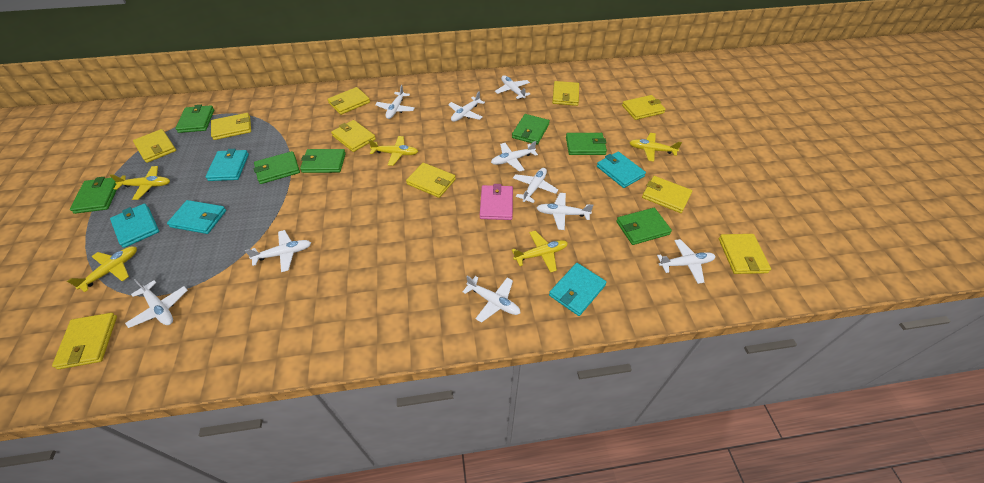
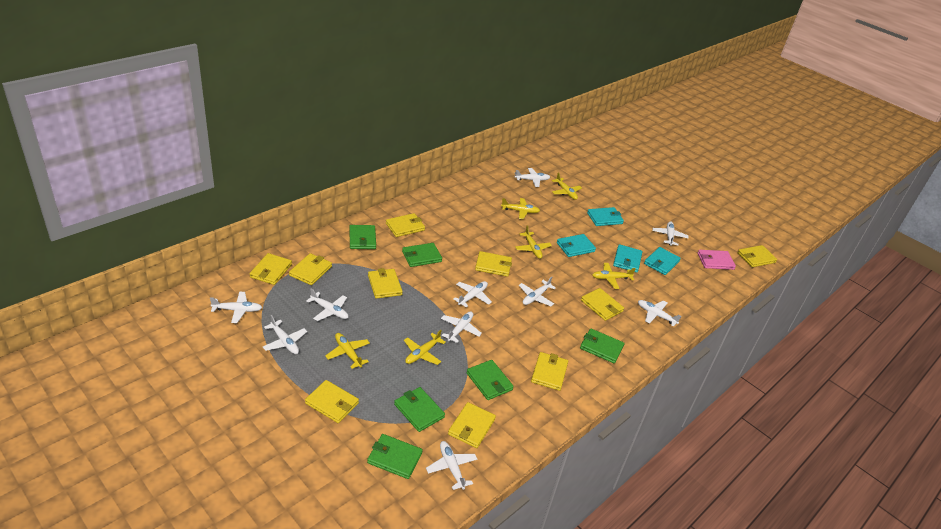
green wallet: [70,177,117,214] [175,105,214,133] [254,151,300,184] [300,149,346,173] [512,114,550,145] [566,133,607,155] [616,208,672,245] = 7 -> [350,225,376,249] [367,434,423,479] [394,387,445,432] [402,243,442,267] [466,360,514,400] [580,329,625,364] = 6
turquoise wallet: [110,204,159,248] [167,200,226,234] [205,149,249,181] [549,263,607,316] [597,152,646,188] = 5 -> [557,234,596,257] [587,207,624,226] [613,244,642,273] [644,247,681,275] = 4
yellow plane: [67,246,137,292] [109,166,170,200] [368,136,418,166] [512,231,568,273] [629,133,682,162] = 5 -> [325,333,370,369] [404,330,446,365] [501,198,540,219] [515,226,552,259] [552,172,582,200] [592,263,636,289] = 6

